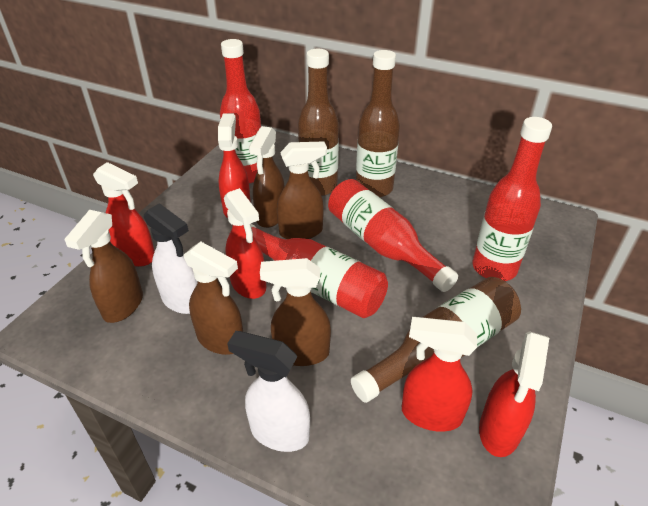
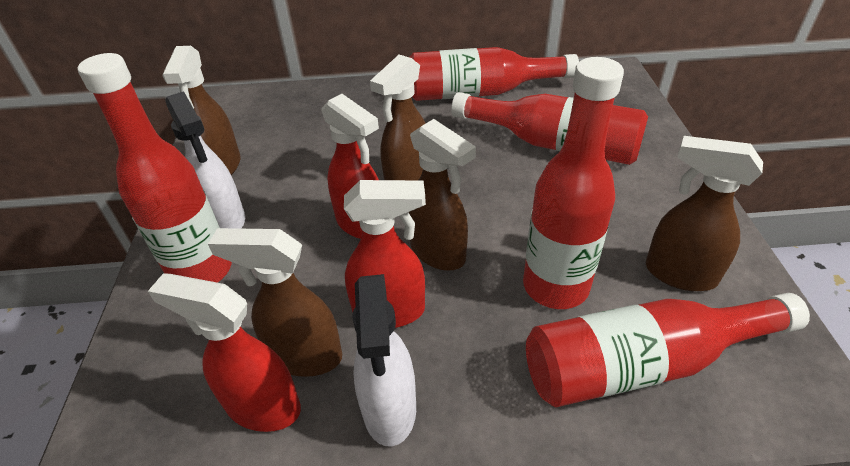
brown bottle: [298,49,339,196] [351,277,521,403] [356,50,400,197] = 3 -> none = 0
red bottle: [220,39,261,184] [250,224,388,318] [328,179,458,292] [473,117,552,281] = 4 -> [78,53,232,283] [409,47,579,101] [451,92,648,165] [523,57,624,309] [526,293,810,407] = 5
red spray bottle: [93,162,155,267] [218,114,251,218] [224,188,266,299] [402,317,477,432] [479,331,549,457] = 5 -> [148,273,301,432] [322,94,379,239] [344,180,426,328] = 3

